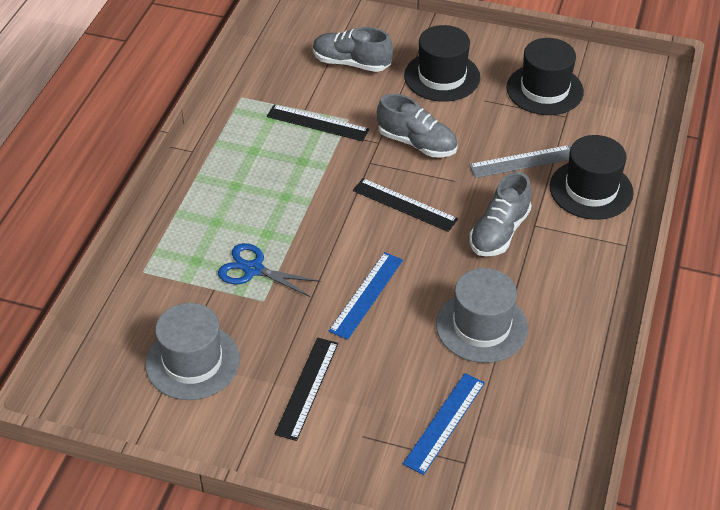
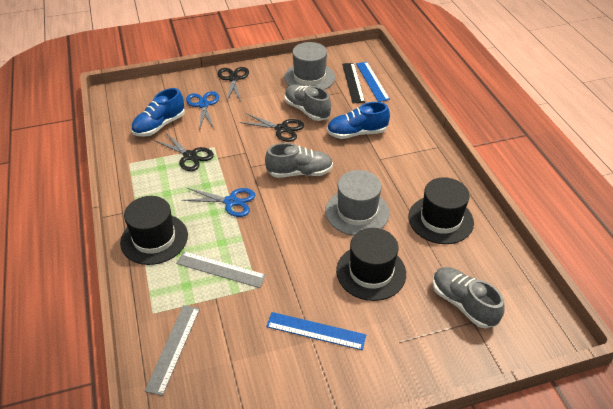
black ruler: [267,105,369,141] [275,338,338,441] [353,178,458,232] = 3 -> [342,63,365,103] = 1
black scissors: none = 0 -> [154,132,214,171] [218,67,249,102] [240,113,304,142] = 3
blue scissors: [218,243,320,297] = 1 -> [182,188,255,217] [186,91,219,128] = 2
blue shoe: none = 0 -> [131,88,185,137] [327,102,390,139] = 2
grey ruler: [469,145,571,178] = 1 -> [144,305,200,396] [176,251,266,288] = 2

